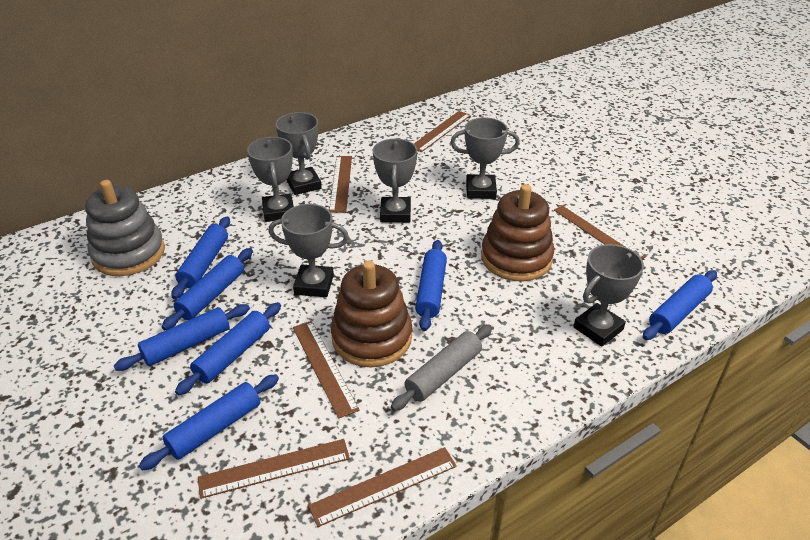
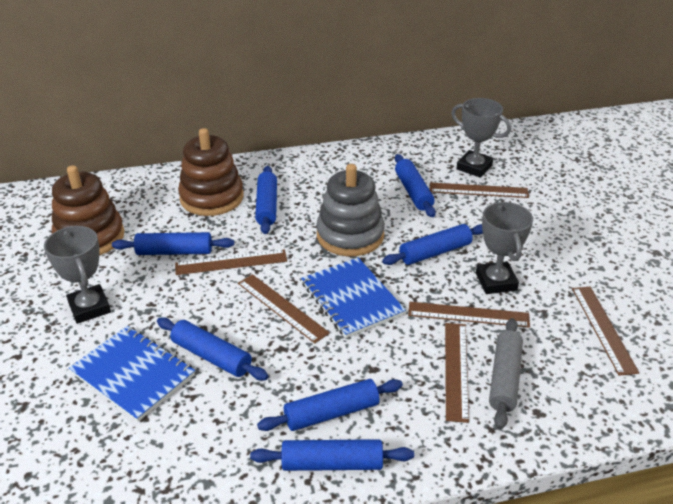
blue notebook: none = 0 -> [69,326,195,422] [301,257,406,338] = 2
grey trophy: [247,137,294,222] [269,204,349,297] [276,112,322,195] [373,139,418,223] [450,117,520,199] [573,244,644,347] = 6 -> [44,226,111,324] [451,98,511,178] [476,202,533,294] = 3

